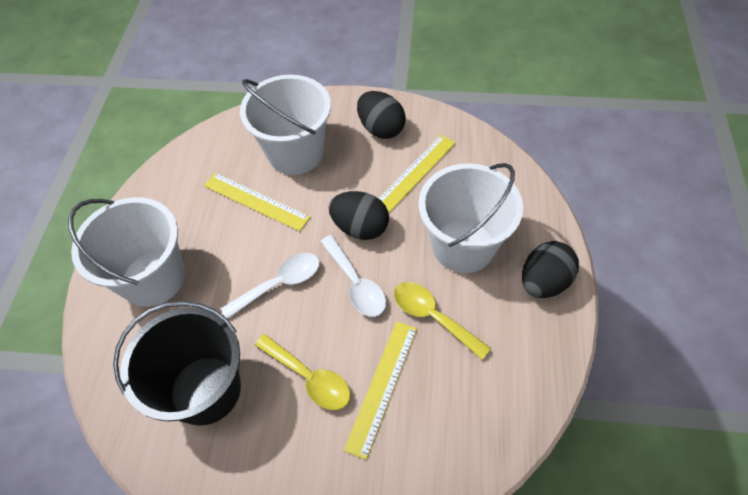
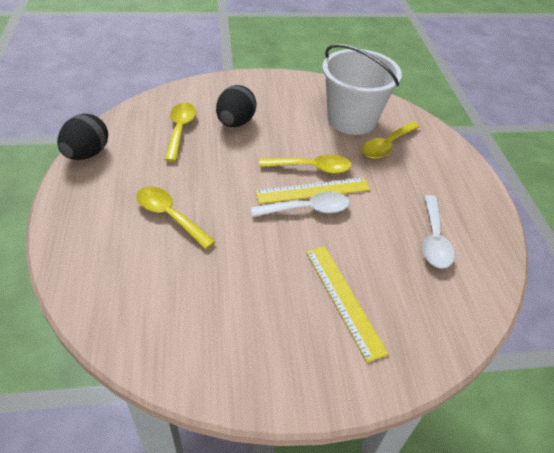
black bucket: [113,301,241,426] = 1 -> none = 0
black egg: [329,191,389,240] [357,91,406,139] [522,241,579,298] = 3 -> [57,114,108,160] [216,85,257,127] = 2
white bucket: [68,197,185,307] [240,75,331,175] [419,163,523,273] = 3 -> [322,44,402,135] = 1
yellow ruler: [204,173,311,232] [344,321,417,460] [378,135,456,213] = 3 -> [255,177,370,204] [306,246,389,362] = 2
yellow spoon: [255,334,350,410] [394,282,491,360] = 2 -> [136,186,216,249] [164,103,196,162] [259,154,352,174] [362,121,420,159] = 4

